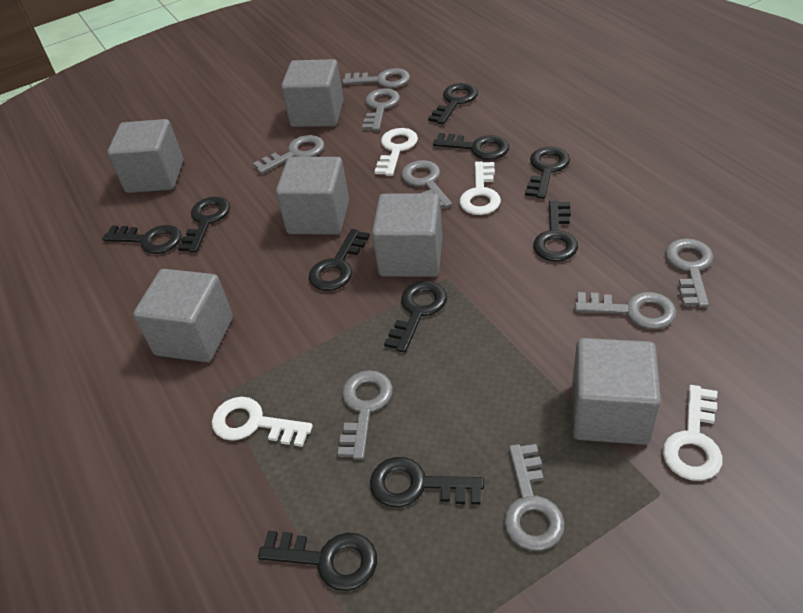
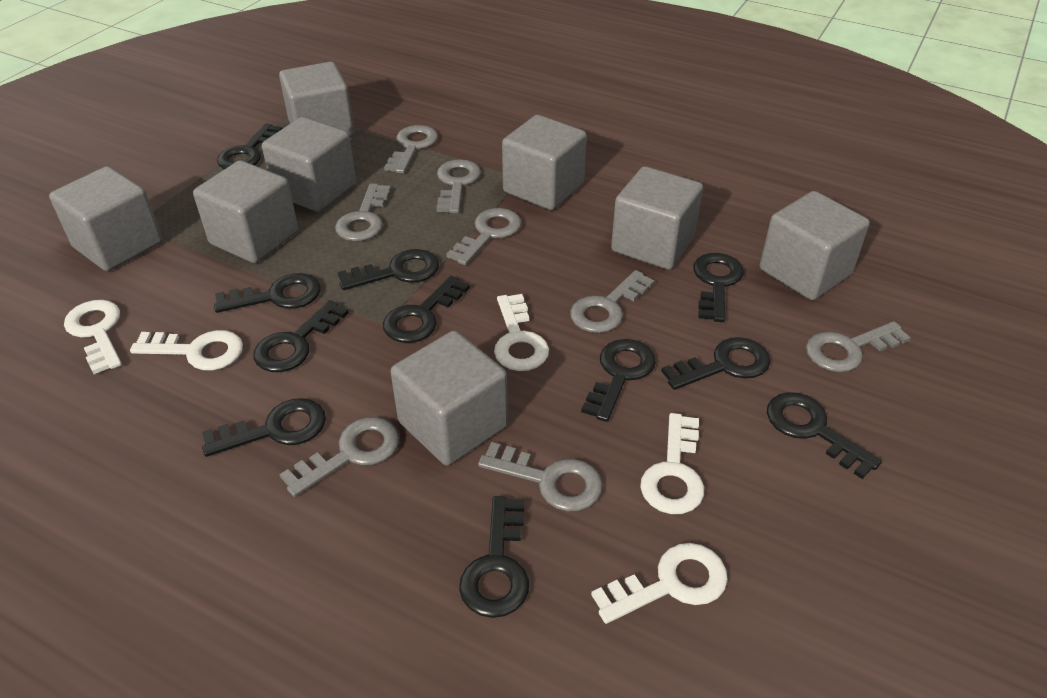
black key: [102,225,181,254] [178,196,230,253] [258,531,377,591] [309,229,370,291] [370,457,484,507] [384,281,447,353] [428,83,478,125] [433,133,509,160] [525,147,570,199] [533,201,578,262] = 10 -> [202,398,326,457] [214,273,321,313] [217,123,283,169] [253,300,349,372] [338,249,439,290] [383,276,470,343] [459,496,529,618] [581,339,656,422] [661,337,770,390] [693,253,744,322] [767,392,882,479] = 11
grey cube: [107,119,183,193] [133,269,233,362] [276,157,349,235] [281,59,344,127] [372,193,443,277] [572,338,661,445] = 6 -> [49,166,162,271] [193,160,298,263] [262,117,356,212] [279,62,354,137] [390,330,508,466] [502,115,587,210] [611,166,703,270] [760,191,870,300] = 8
white key: [212,397,313,447] [375,128,418,176] [460,161,501,215] [662,385,722,481] = 4 -> [64,300,122,374] [130,330,243,371] [494,294,549,371] [591,543,728,624] [640,413,704,514] = 5

